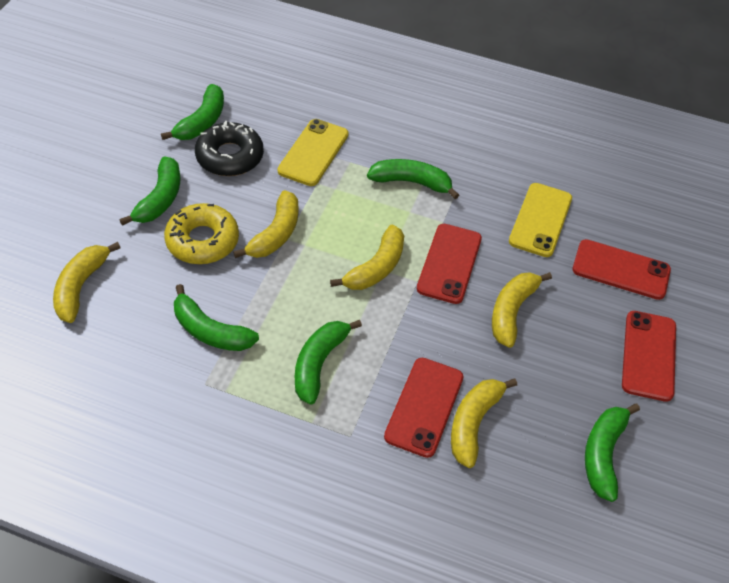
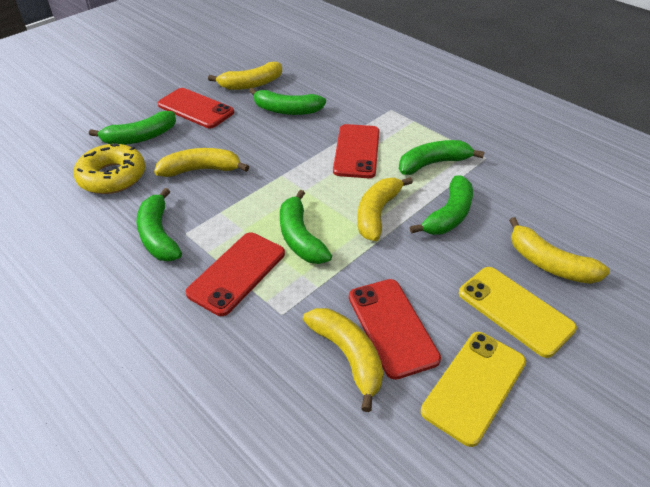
black donut: [195,121,264,176] = 1 -> none = 0

